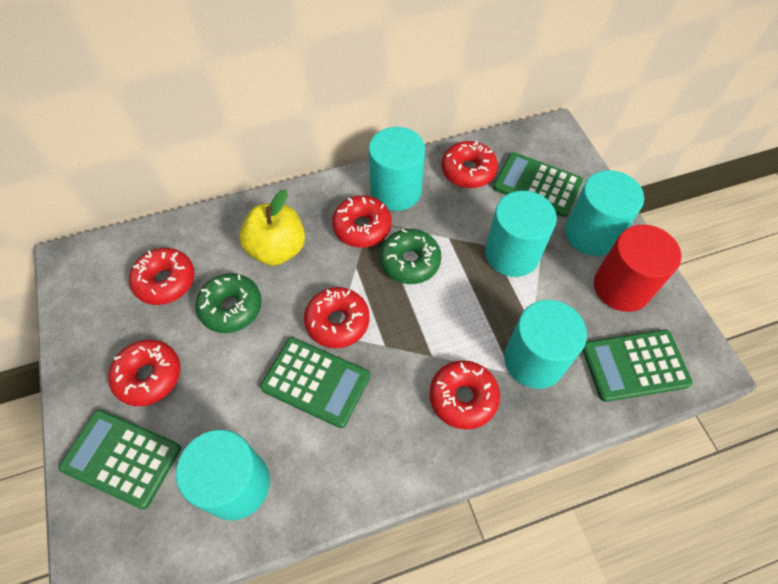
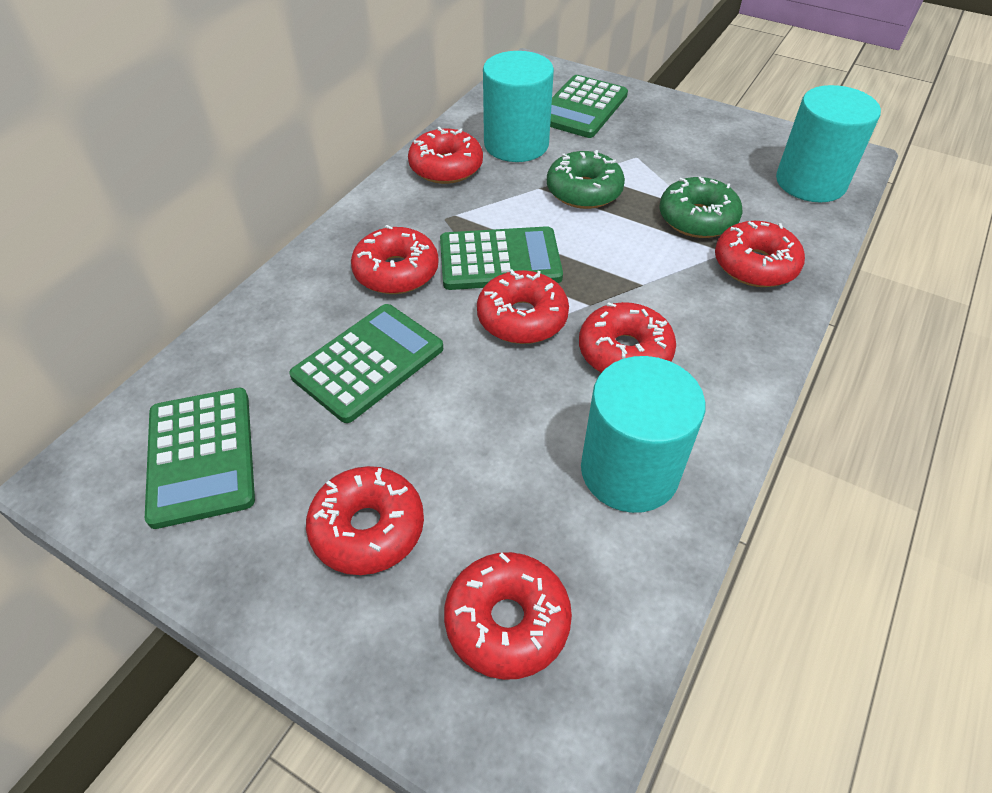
red cylinder: [594,224,681,312] = 1 -> none = 0
red donut: [108,340,181,406] [129,248,195,305] [304,287,370,348] [332,195,392,248] [429,360,500,430] [441,141,498,188] = 6 -> [306,466,424,575] [351,225,439,294] [408,127,483,184] [444,552,572,680] [477,269,569,344] [579,302,676,373] [715,221,805,287] = 7
turquoise cylinder: [176,429,270,521] [369,127,425,211] [485,191,557,277] [504,300,587,389] [565,170,644,256] = 5 -> [483,51,554,162] [581,356,706,513] [776,85,881,202] = 3
yellow apple: [239,189,305,266] = 1 -> none = 0

